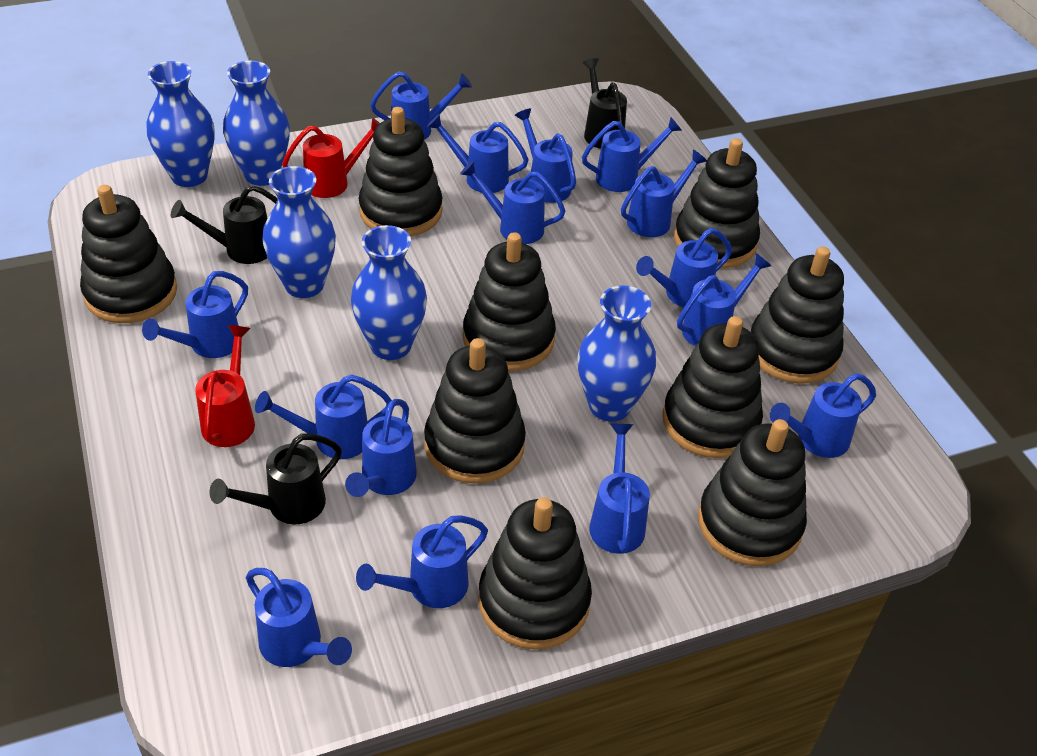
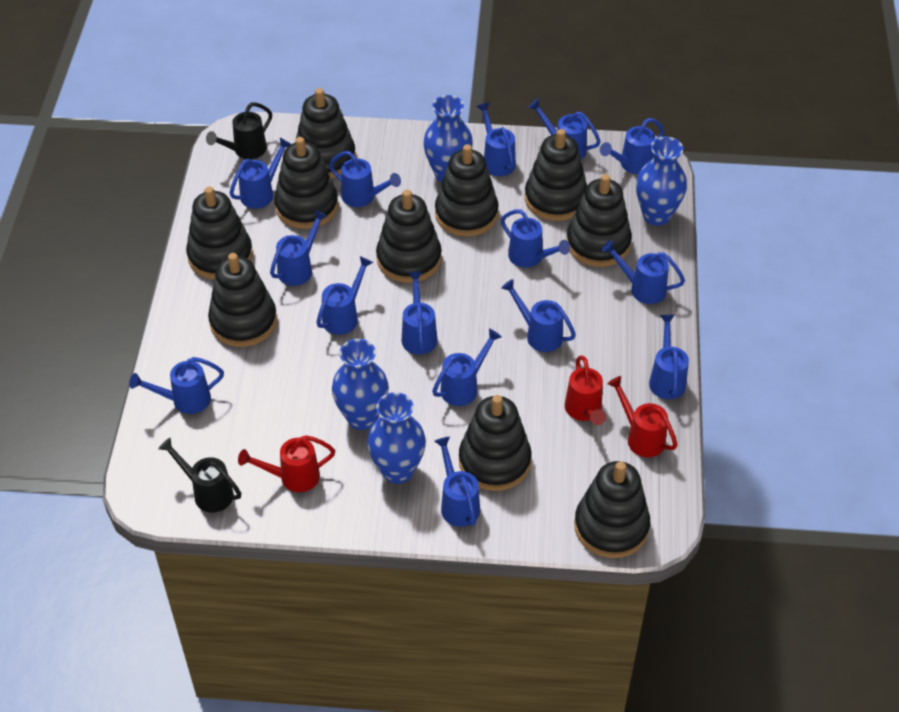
black stacking toy: [80,185,177,323] [359,107,443,237] [424,338,526,484] [463,232,556,371] [478,497,592,650] [663,316,763,458] [674,138,760,268] [698,419,807,566] [751,247,844,383] = 9 -> [186,187,253,279] [208,253,277,347] [274,137,338,229] [296,88,356,178] [376,190,442,283] [435,144,499,237] [459,395,532,491] [525,129,587,221] [566,174,632,267] [574,461,650,558] = 10
black watering can: [171,185,278,264] [209,433,342,524] [583,58,627,149] = 3 -> [158,438,241,512] [206,103,272,159] = 2
blue vase: [146,61,215,187] [223,61,290,186] [262,166,336,298] [351,225,427,360] [577,285,656,422] = 5 -> [332,339,389,430] [367,392,426,484] [423,95,473,182] [636,137,687,226] = 4
red watering can: [195,325,255,447] [282,118,380,198] = 2 -> [238,435,335,492] [565,355,606,425] [607,376,678,457] = 3

